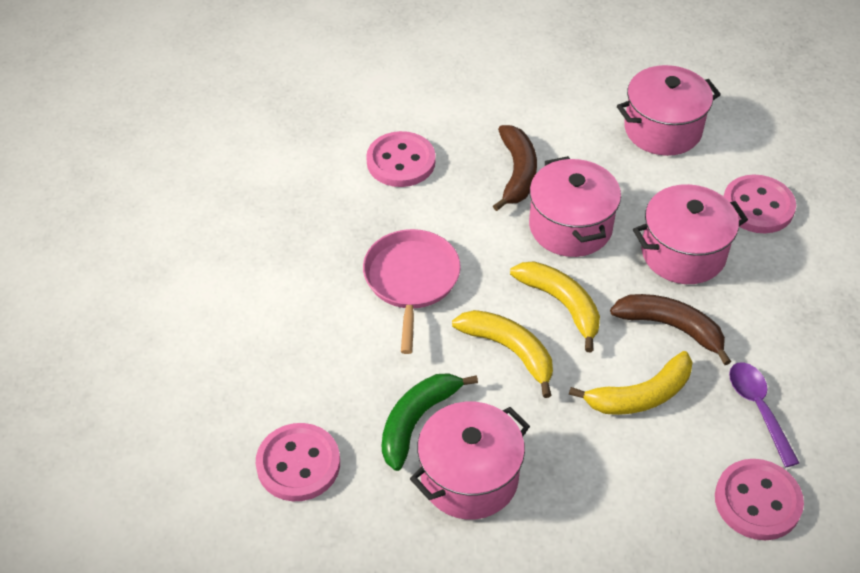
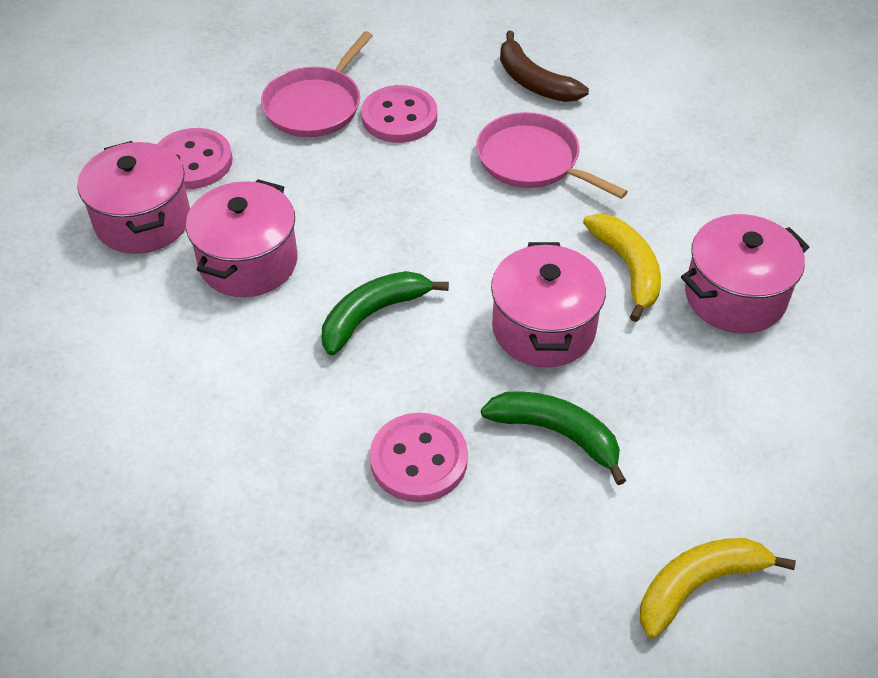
brown banana: [493,125,537,211] [610,294,731,365] = 2 -> [500,31,589,102] = 1
green banana: [382,373,478,471] = 1 -> [322,271,449,355] [481,391,626,485] = 2
pink button: [256,423,340,501] [366,131,436,187] [715,459,804,540] [724,175,796,233] = 4 -> [157,128,233,189] [361,85,437,143] [370,413,468,502] = 3
pink pan: [363,229,461,354] = 1 -> [261,31,373,137] [476,112,628,199] = 2
purple spoon: [729,362,799,467] = 1 -> none = 0
yellow banana: [452,310,553,398] [510,261,600,352] [569,351,693,415] = 3 -> [583,213,661,322] [640,538,796,639] = 2

